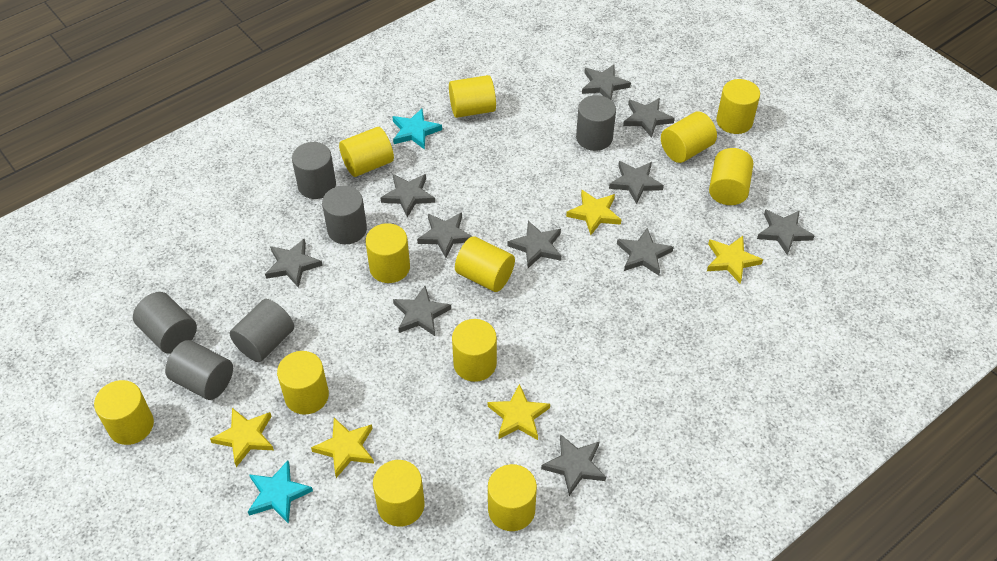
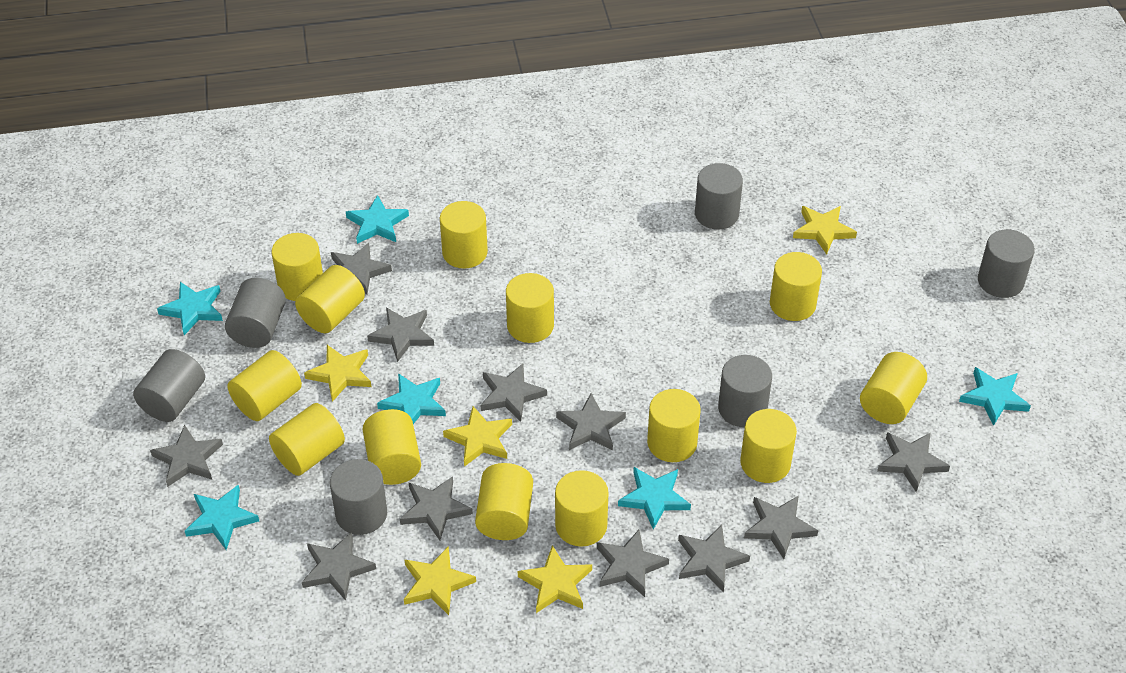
turquoise star: [248,460,313,524] [392,108,442,150] = 2 -> [157,282,223,335] [185,485,259,550] [346,195,409,244] [377,373,446,424] [618,467,691,530] [959,367,1031,426] = 6
yellow cylinder: [94,380,154,445] [277,351,329,415] [339,127,394,177] [365,223,410,283] [373,460,424,527] [449,75,496,118] [452,319,497,382] [455,236,515,292] [488,464,537,531] [661,111,717,163] [709,148,753,205] [716,79,760,134] = 12 -> [228,350,302,421] [269,403,345,476] [271,233,323,301] [295,265,365,333] [362,409,421,485] [440,201,488,269] [475,463,533,540] [506,273,554,343] [555,470,609,547] [647,389,701,462] [740,409,797,483] [770,252,822,321] [860,352,927,424] = 13

